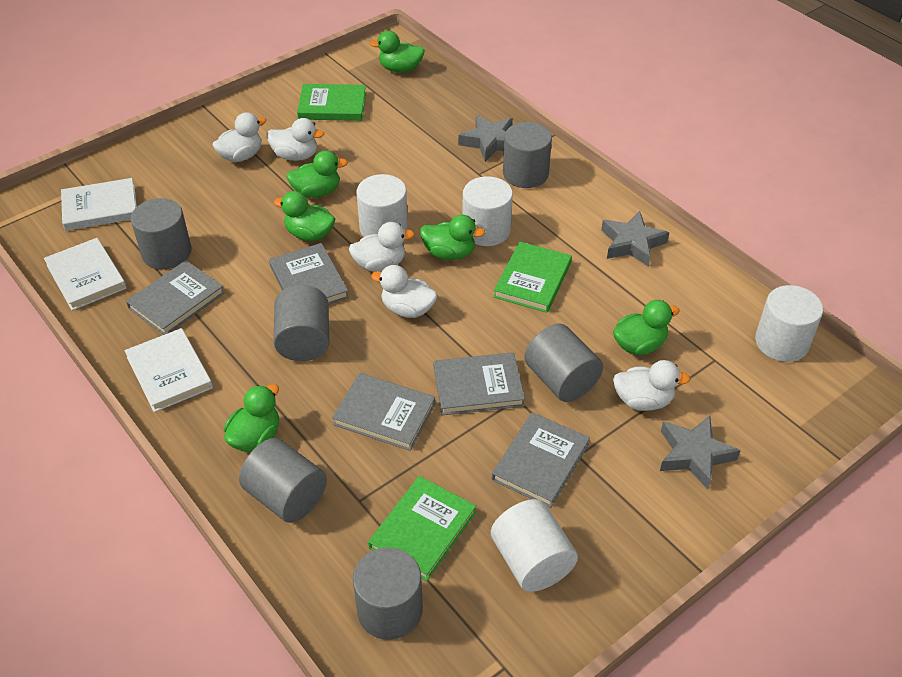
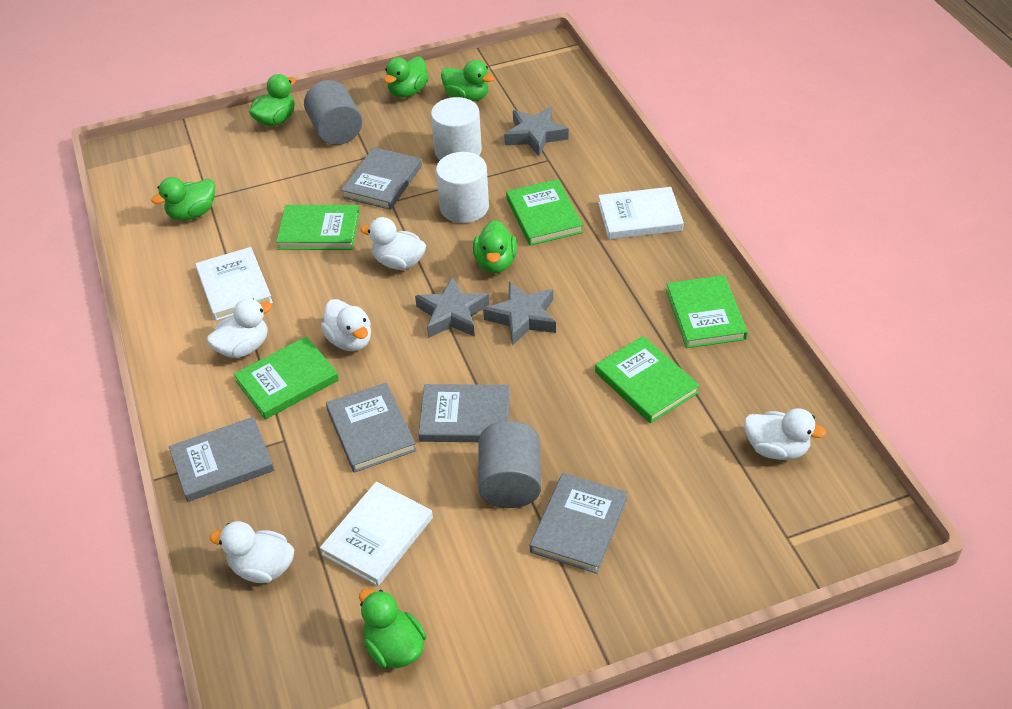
green book: [297,84,366,121] [368,476,476,581] [494,241,572,313] = 3 -> [234,336,339,420] [276,205,360,250] [506,179,583,246] [595,336,700,423] [666,275,748,348] = 5
grey cylinder: [131,198,191,269] [239,438,327,523] [274,285,329,361] [353,547,423,640] [503,122,552,188] [524,323,603,402] = 6 -> [304,80,362,145] [478,421,541,508] = 2
white cylinder: [357,174,408,237] [462,176,513,246] [491,499,578,592] [755,285,823,362] = 4 -> [431,97,482,160] [436,152,489,223] = 2

